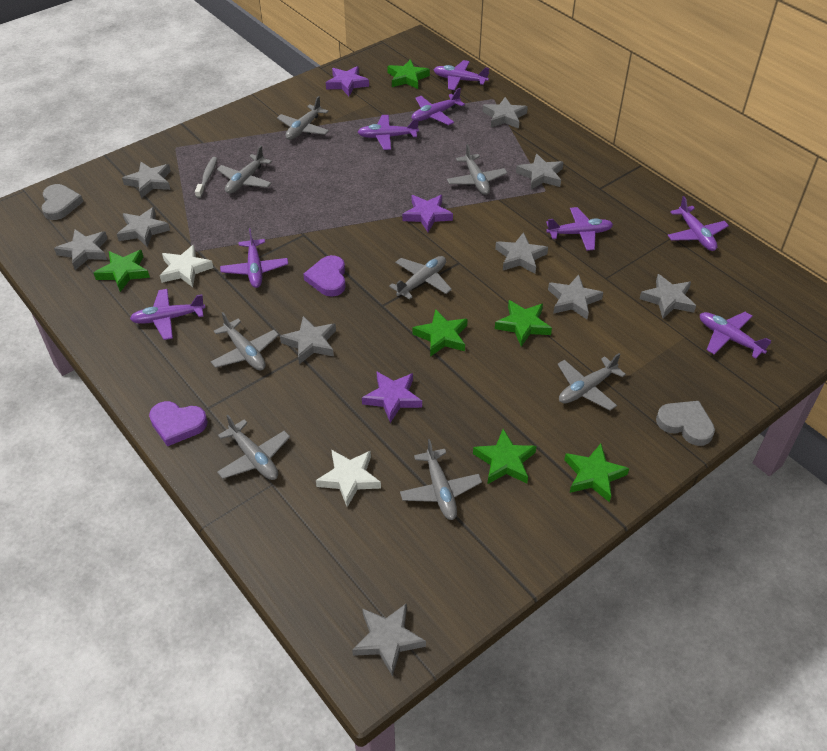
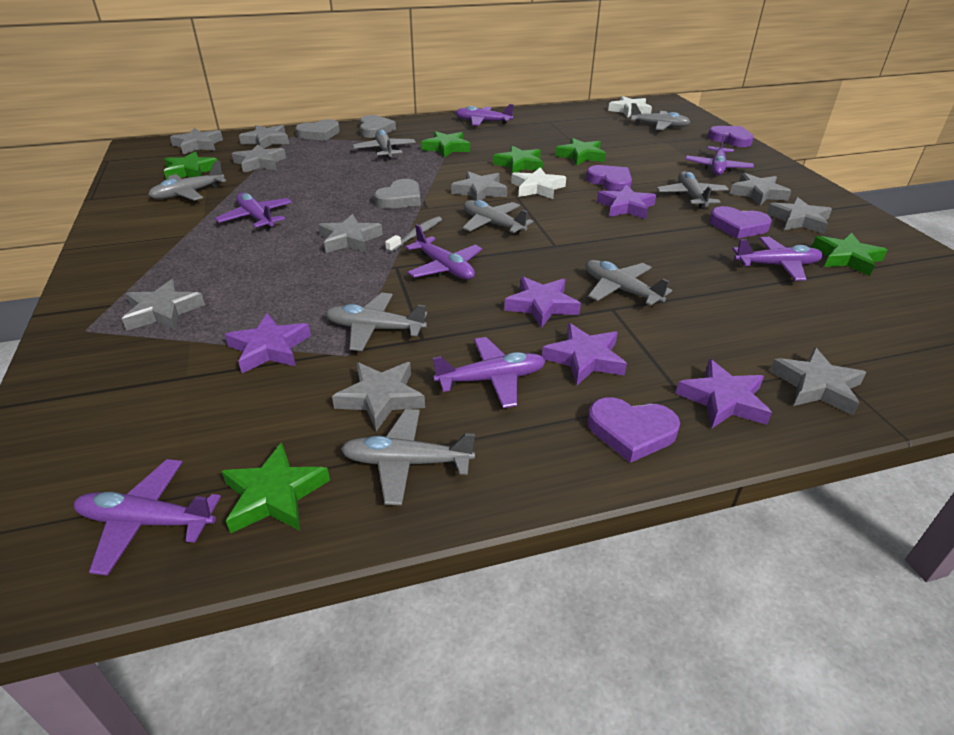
grey heart: [41,184,83,220] [656,401,715,446] = 2 -> [295,119,340,141] [360,115,396,138] [374,179,421,209] = 3
purple heart: [149,401,208,446] [303,255,346,297] = 2 -> [586,165,632,191] [587,397,680,463] [708,126,754,147] [709,206,772,239] = 4
purple plane: [130,289,205,340] [220,228,288,288] [358,115,419,150] [411,88,465,125] [434,60,489,90] [546,207,613,251] [667,196,729,251] [700,312,771,359] = 8 -> [74,459,221,576] [215,193,292,230] [405,224,482,280] [433,337,546,408] [456,104,514,126] [685,134,754,175] [732,237,823,281] = 7
purple star: [326,66,369,96] [362,372,422,423] [402,195,453,232] = 3 -> [225,313,311,373] [504,277,581,328] [542,323,627,386] [597,185,656,219] [675,359,772,428] = 5

